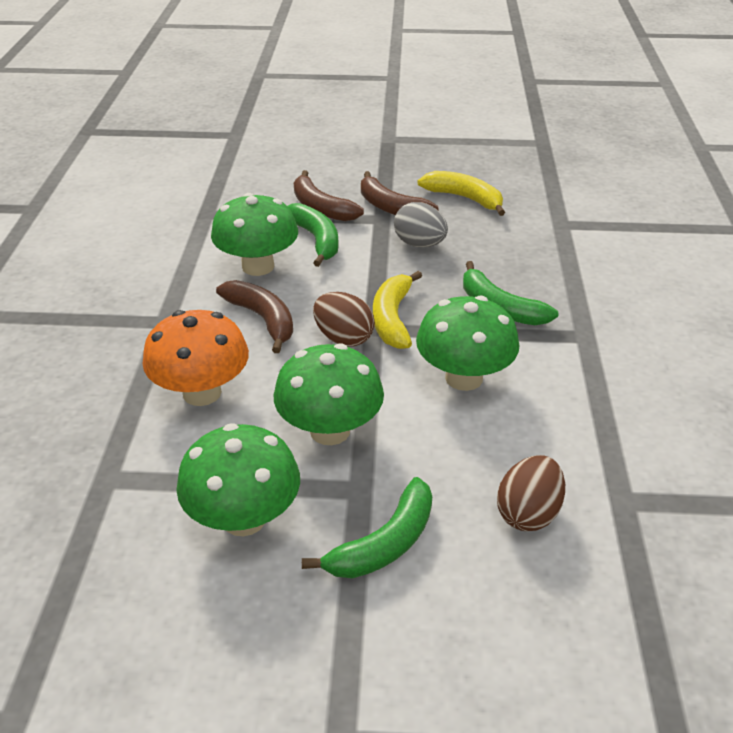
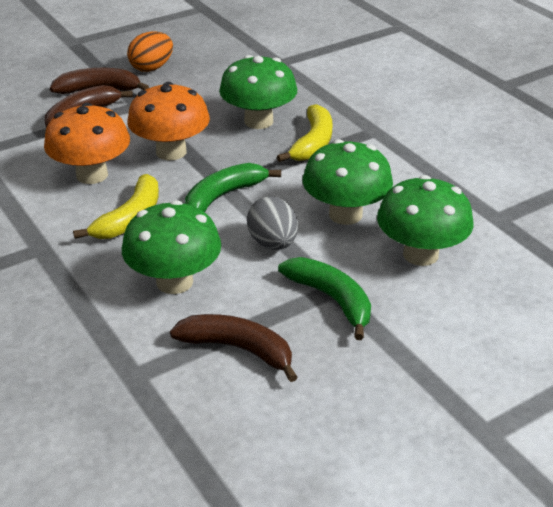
brown egg: [313,292,375,347] [497,455,565,531] = 2 -> none = 0
green banana: [287,203,339,267] [302,477,432,578] [463,261,558,325] = 3 -> [185,163,281,212] [278,257,371,340] = 2
orange egg: none = 0 -> [127,31,173,72] = 1
orange mushroom: [143,310,249,406] = 1 -> [44,103,130,184] [127,82,210,160] = 2

